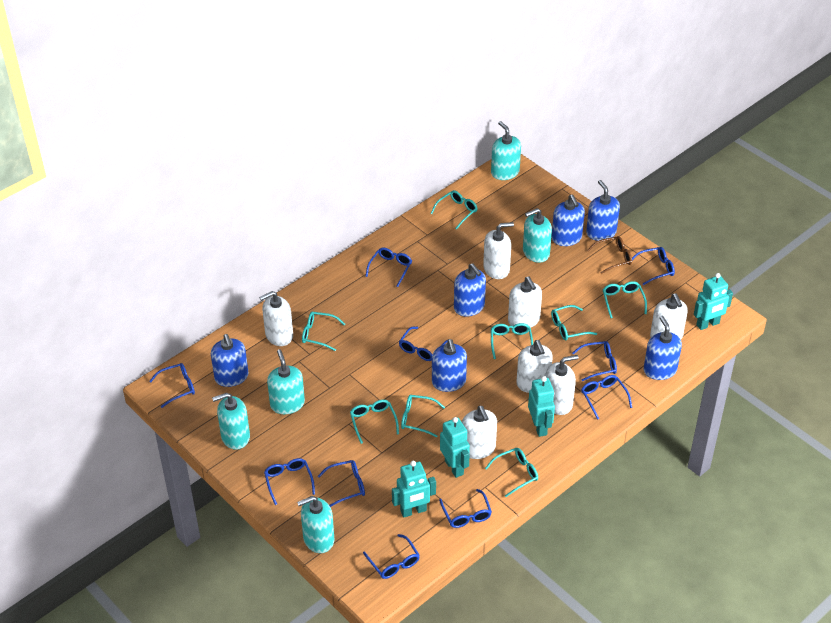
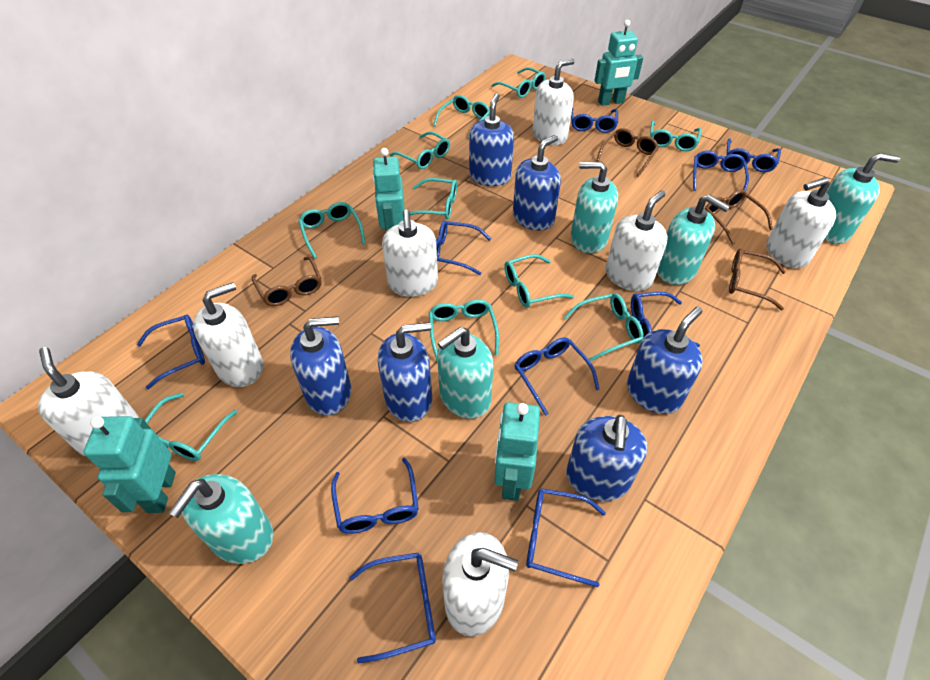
brown glasses: [588,236,632,274] = 1 -> [252,257,322,306] [596,128,659,177] [705,189,773,245] [729,249,786,311] = 4
turquoise glasses: [302,312,345,351] [350,400,399,444] [401,395,445,437] [431,190,478,230] [485,448,538,497] [491,323,533,359] [551,305,597,340] [602,281,647,318] = 8 -> [145,393,237,461] [298,202,366,258] [389,131,450,169] [410,178,457,220] [429,299,499,362] [433,95,490,138] [492,67,546,98] [504,254,574,308] [564,293,644,361] [650,121,701,151] = 10

